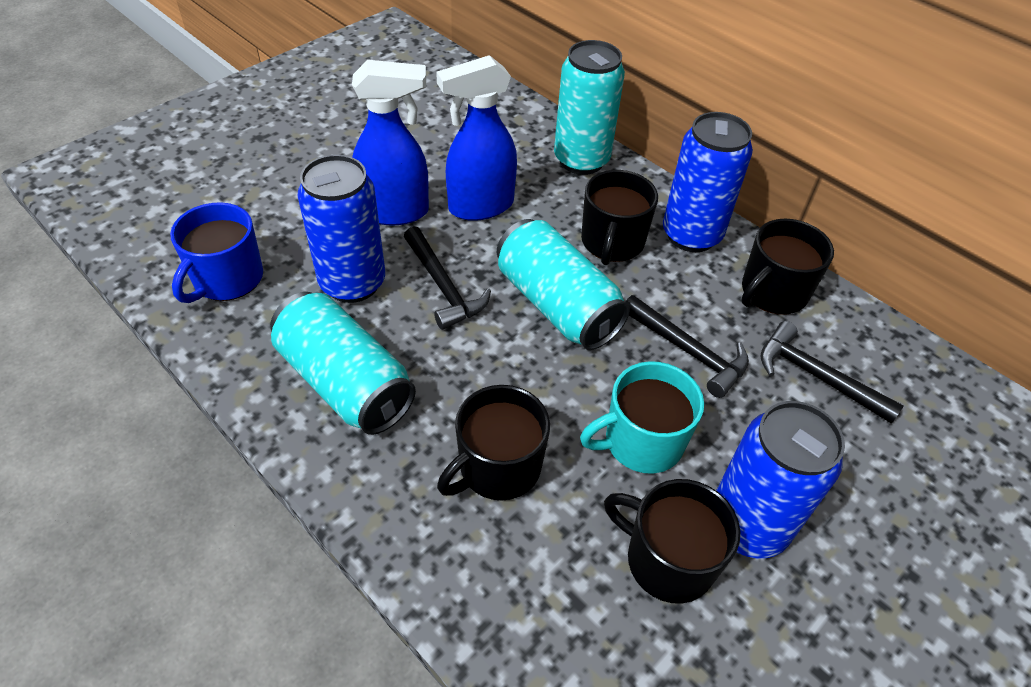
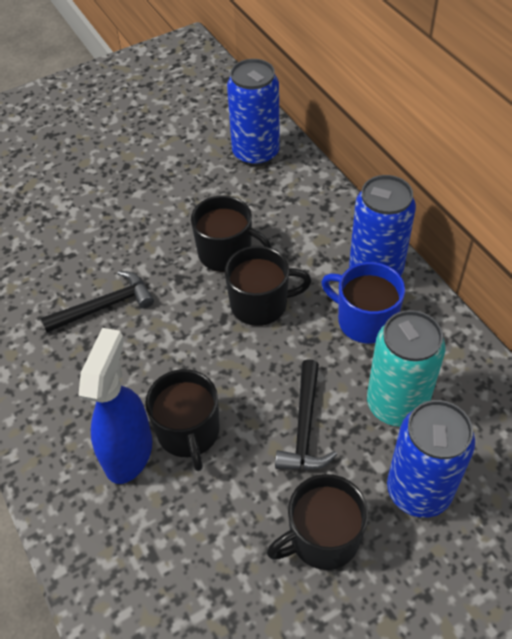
black hammer: [404,226,491,330] [625,295,749,398] [760,321,904,424] = 3 -> [41,271,154,333] [275,359,337,470] = 2
blue spray bottle: [352,60,429,226] [436,55,517,221] = 2 -> [78,328,152,484] = 1
turquoise can: [270,292,416,435] [497,219,630,350] [554,40,625,175] = 3 -> [367,310,445,427] = 1
turquoise mug: [580,361,704,474] = 1 -> none = 0

